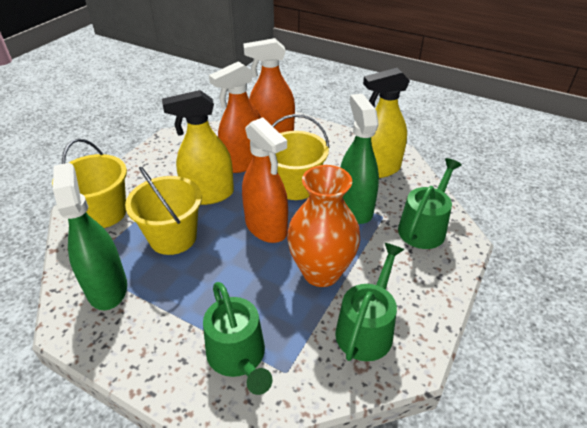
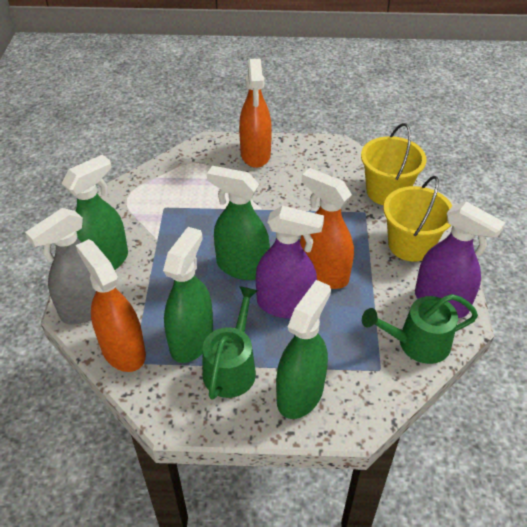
green spray bottle: [53,163,127,310] [340,94,379,224] = 2 -> [62,155,128,270] [163,227,213,363] [207,166,270,280] [276,280,331,419] = 4
green watering can: [203,282,273,395] [335,243,405,361] [398,158,462,249] = 3 -> [203,286,258,400] [362,294,478,364] = 2
grey spray bottle: none = 0 -> [25,208,96,325] = 1
orange vase: [287,165,360,287] = 1 -> none = 0
purple spray bottle: none = 0 -> [256,206,324,319] [415,202,505,318] = 2
yellow bucket: [52,139,127,228] [125,166,202,255] [272,114,329,200] = 3 -> [361,123,427,205] [383,176,453,262] = 2
yellow spray bottle: [162,90,234,205] [363,68,410,178] = 2 -> none = 0

